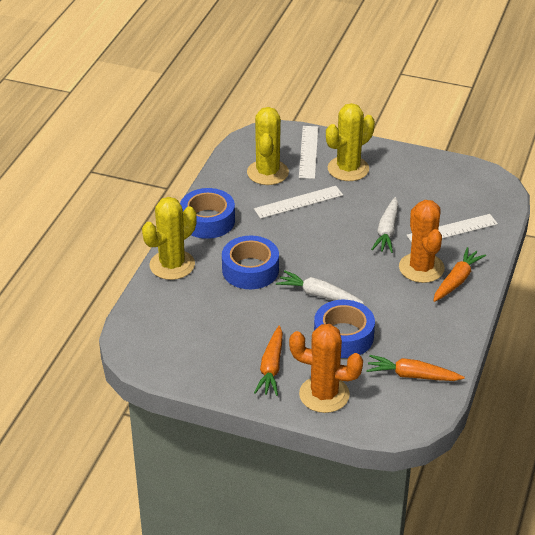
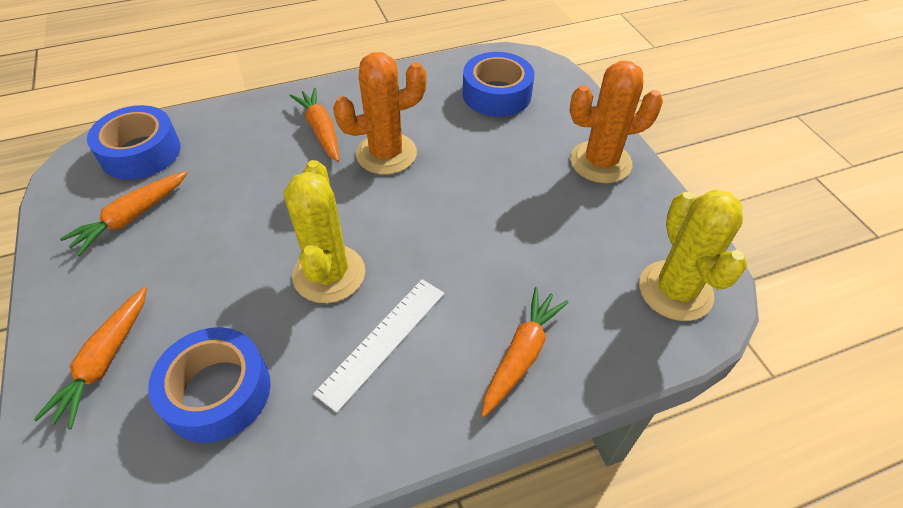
orange carrot: [254,326,283,396] [366,355,465,381] [433,247,486,302] = 3 -> [33,287,147,429] [60,171,187,256] [290,88,339,162] [482,287,569,417] = 4
white carrot: [276,270,364,304] [371,197,398,253] = 2 -> none = 0
white ruler: [254,186,343,219] [299,126,318,179] [407,214,498,243] = 3 -> [313,279,444,413] = 1
yellow cactus: [142,197,197,280] [247,107,289,185] [326,103,375,181] = 3 -> [284,160,365,303] [639,189,747,321] = 2

